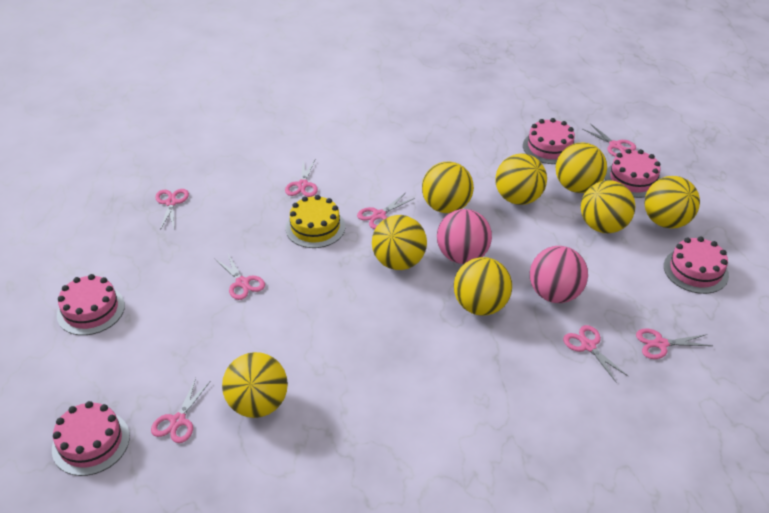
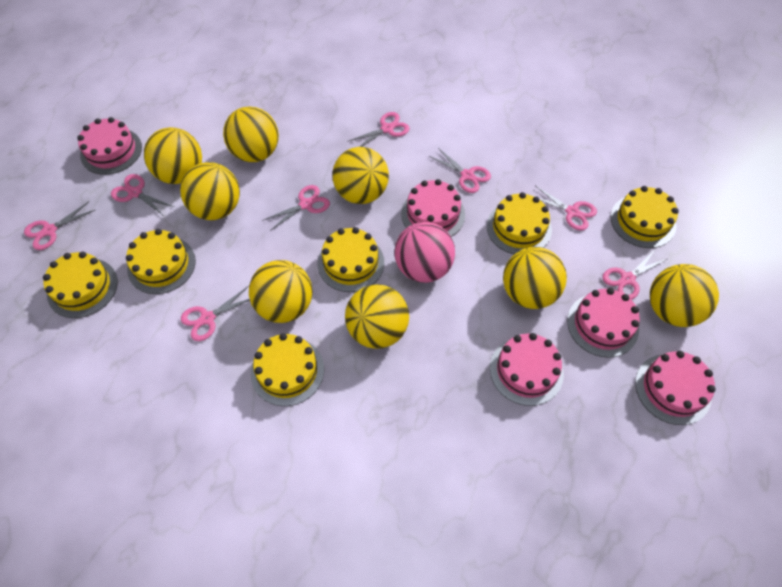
pink ball: [437,209,492,264] [530,246,588,303] = 2 -> [394,222,455,283] = 1
yellow cake: [285,195,345,248] = 1 -> [43,251,118,318] [126,229,196,294] [251,333,324,406] [318,227,384,292] [487,192,552,254] [611,186,679,248] = 6

